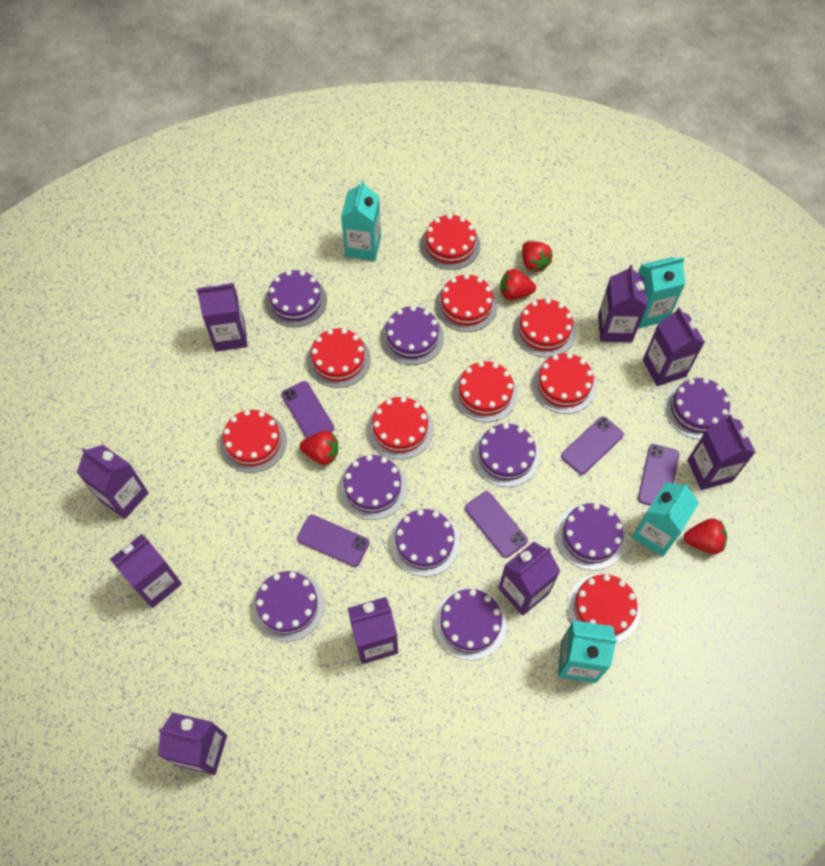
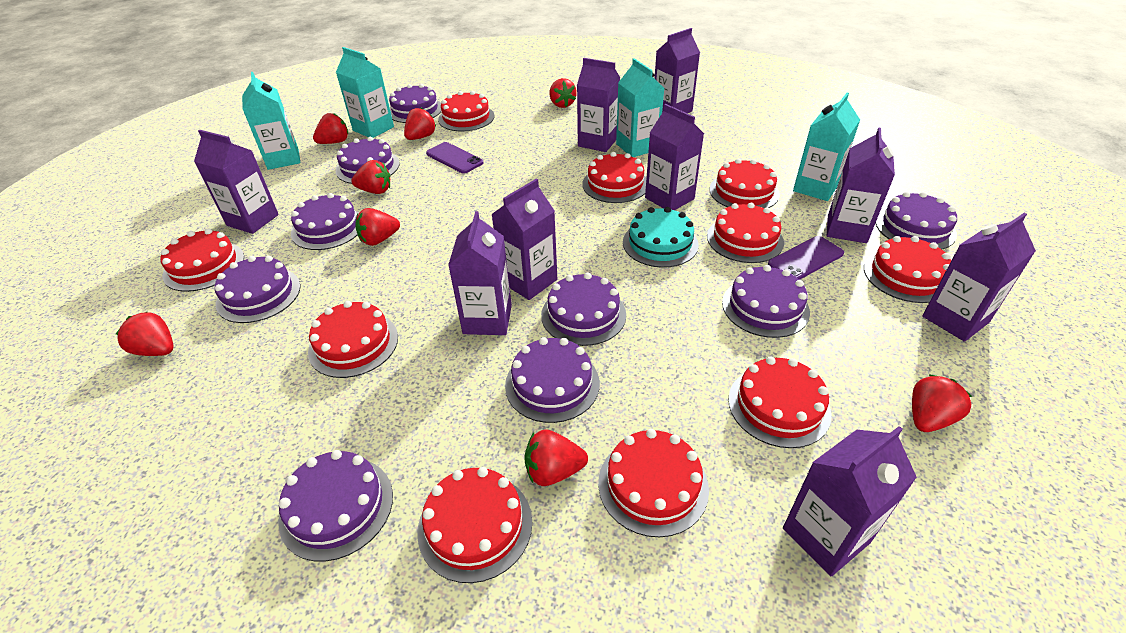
purple phone: [281,381,334,438] [297,515,369,567] [465,492,528,558] [561,417,624,475] [638,444,679,506] = 5 -> [426,142,483,174] [768,236,844,280] = 2
red cake: [220,410,287,473] [307,328,371,388] [367,397,434,460] [420,214,480,270] [435,274,497,332] [453,361,518,422] [513,298,576,357] [532,353,596,414] [567,574,640,643] = 9 -> [160,229,244,292] [308,301,398,378] [417,467,532,583] [438,91,494,131] [582,152,646,203] [598,429,709,537] [707,203,784,263] [709,159,780,208] [728,356,831,448] [864,236,951,303] = 10
red strawberry: [299,431,338,465] [500,269,536,300] [522,241,552,272] [683,518,727,554] = 4 -> [116,312,174,356] [313,113,348,144] [351,160,390,194] [356,208,400,246] [404,107,436,140] [524,429,588,486] [549,78,577,108] [912,374,972,432] = 8
turquoise cake: none = 0 -> [623,207,699,268] = 1

